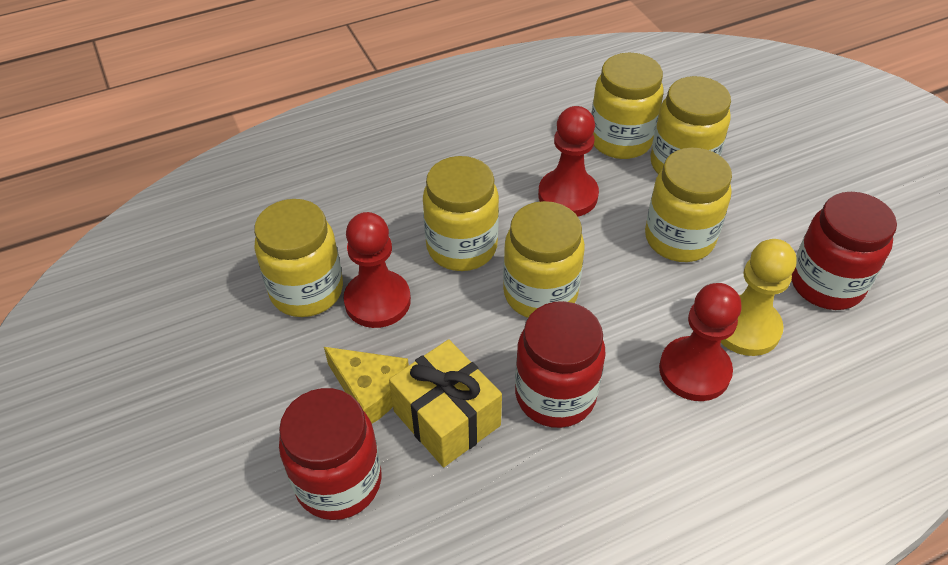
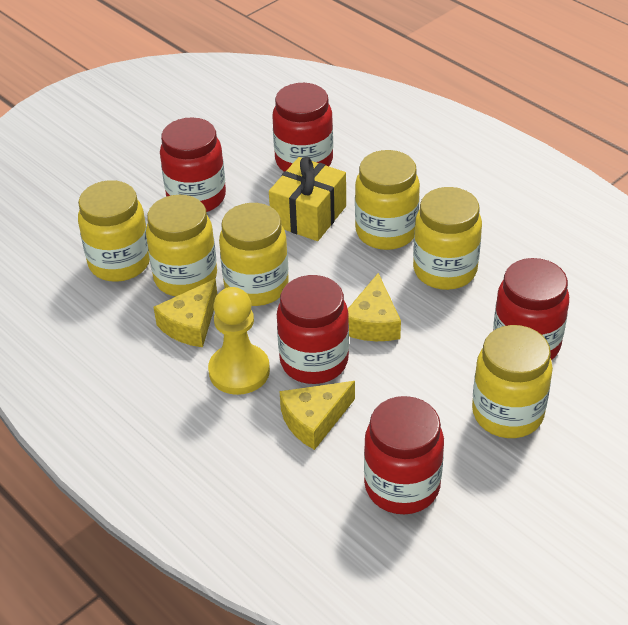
red jar: [279,388,381,520] [515,301,606,428] [792,192,897,310] = 3 -> [160,117,226,212] [272,83,333,172] [277,275,349,384] [364,396,444,514] [493,258,569,360] = 5
red pawn: [344,212,411,328] [538,106,599,217] [659,283,742,401] = 3 -> none = 0
yellow cheese: [324,347,409,424] = 1 -> [154,279,217,347] [279,381,355,450] [348,273,401,341] = 3

